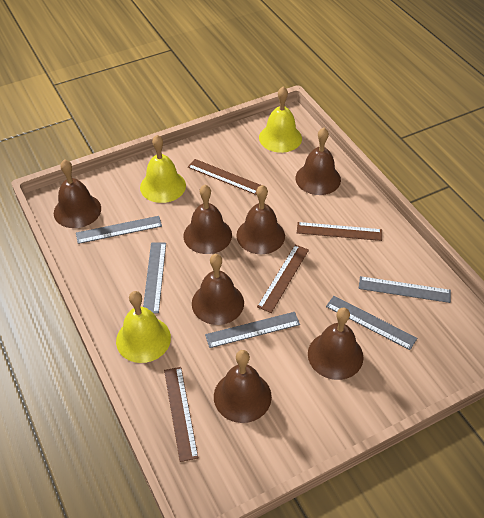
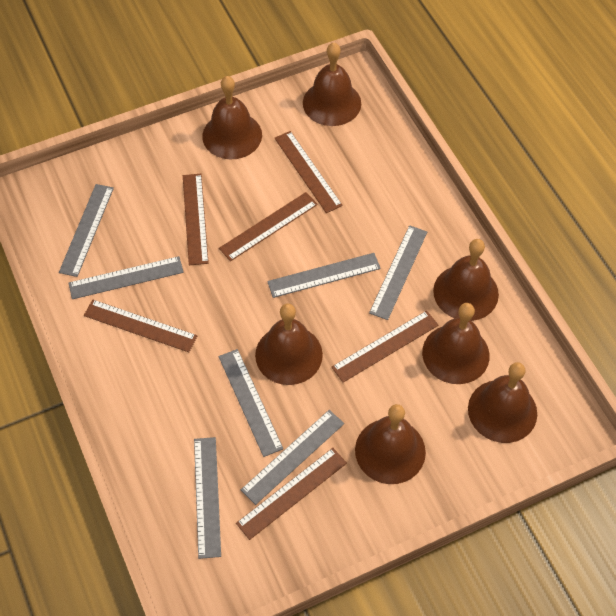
brown ruler: [164,367,198,462] [188,159,261,195] [257,244,309,313] [297,222,382,241] = 4 -> [84,300,197,352] [183,174,209,265] [219,192,318,261] [236,448,347,540] [275,131,343,213] [332,310,439,383] = 6
grey ruler: [76,216,162,244] [143,242,166,314] [205,312,300,348] [326,296,417,350] [359,276,451,303] = 5 -> [59,184,114,277] [69,256,184,299] [194,437,221,559] [219,349,283,457] [241,410,344,505] [267,253,381,298] [369,225,427,320] = 7
yellow bell: [116,291,171,363] [140,135,186,203] [259,86,302,153] = 3 -> none = 0

